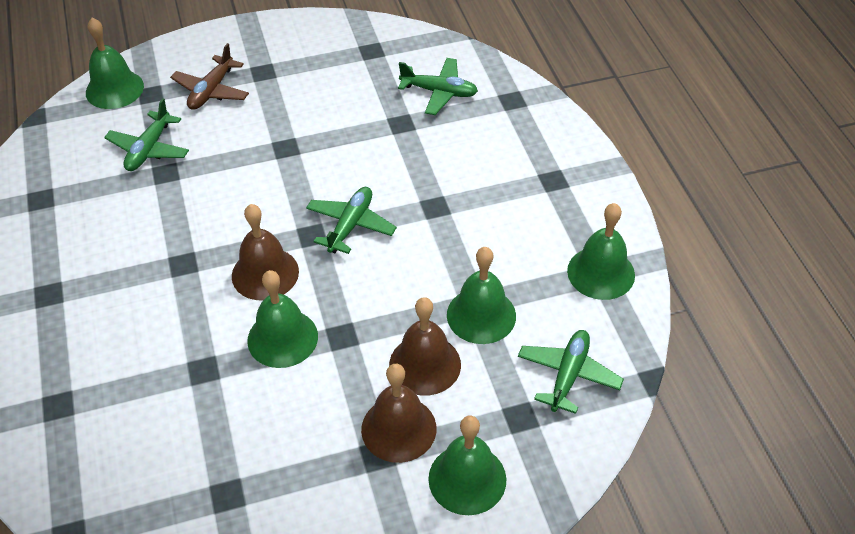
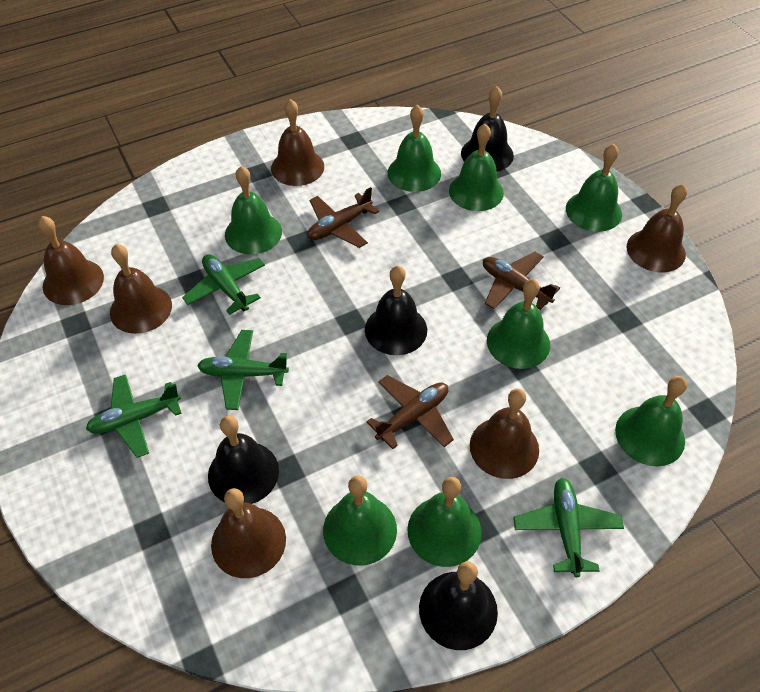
black bell: none = 0 -> [208,415,279,504] [365,266,427,355] [419,561,498,650] [461,86,514,172] = 4
brown bell: [232,204,299,301] [361,364,436,463] [389,297,461,396] = 3 -> [38,216,104,305] [110,244,172,334] [211,488,286,578] [271,99,324,186] [470,388,539,479] [627,184,687,272] = 6
brown plane: [170,43,249,110] = 1 -> [307,187,379,248] [366,375,454,449] [483,252,560,310] = 3
green bell: [86,18,144,109] [247,270,318,368] [428,416,506,515] [447,247,516,344] [567,203,635,300] = 5 -> [225,166,282,254] [323,475,397,566] [388,105,441,192] [407,477,482,567] [449,124,504,211] [487,279,550,369] [566,144,622,232] [615,376,687,466] = 8

